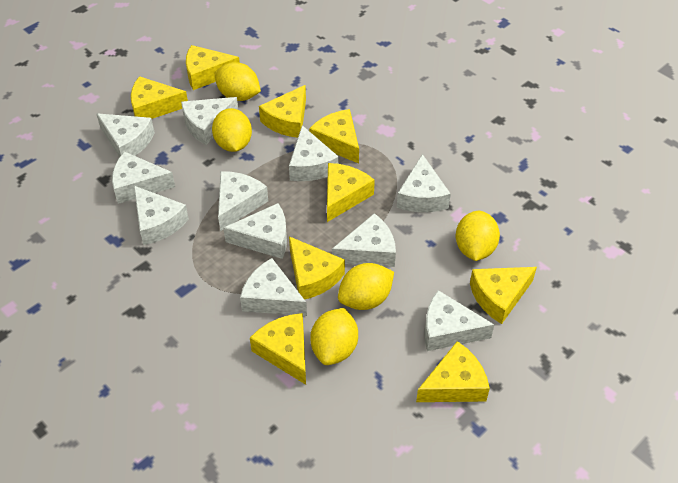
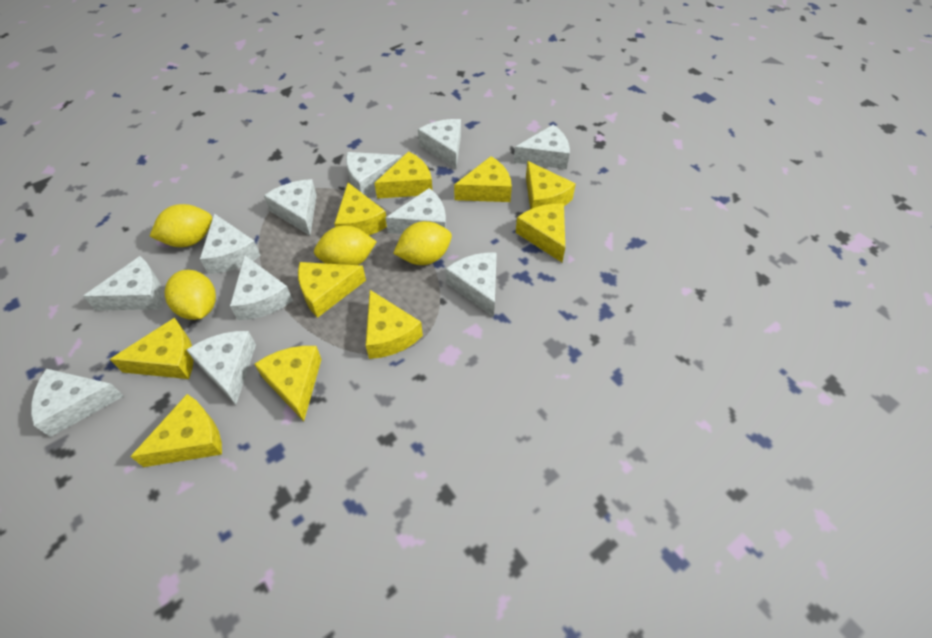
yellow cheese: [131,76,188,119] [186,45,240,90] [250,313,306,385] [259,85,306,137] [289,236,345,300] [309,109,359,164] [327,163,375,222] [416,341,490,402] [470,267,537,324] = 9 -> [110,318,194,379] [130,394,222,467] [254,346,322,421] [298,262,366,318] [334,183,387,235] [366,290,423,359] [375,151,432,199] [454,156,512,202] [516,204,565,262] [526,161,576,209] = 10
yellow lemon: [212,108,252,152] [215,62,261,101] [310,308,358,365] [338,263,394,310] [456,211,500,261] = 5 -> [150,204,212,247] [165,270,216,320] [314,225,377,265] [393,221,452,265] = 4

